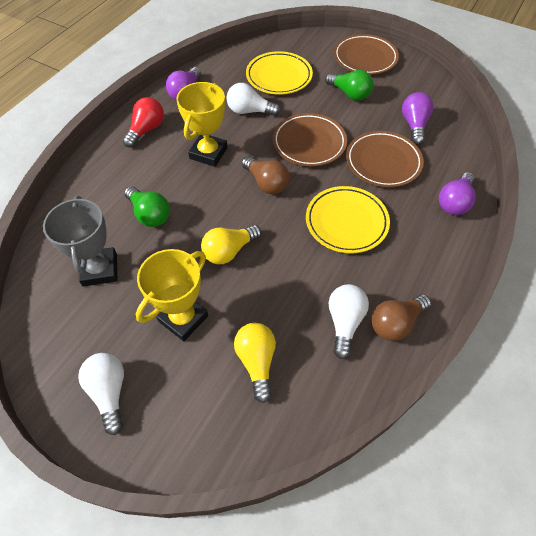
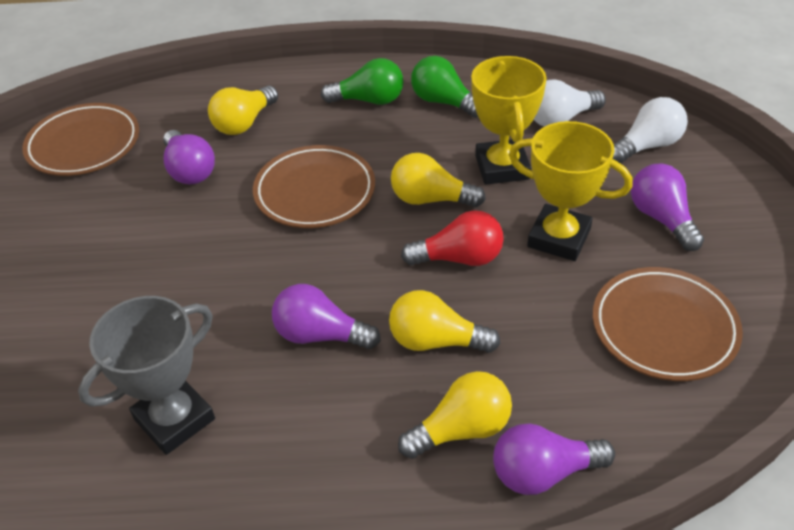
brown light bulb: [242,156,289,194] [371,294,431,341] = 2 -> none = 0
purple light bulb: [166,67,201,101] [402,92,433,145] [439,172,476,215] = 3 -> [163,130,215,184] [272,284,381,349] [493,423,615,495] [631,164,704,251] = 4
white light bulb: [78,353,124,435] [226,83,280,116] [329,284,369,359] = 3 -> [534,79,606,127] [613,97,688,164] = 2
yellow light bulb: [201,225,261,264] [234,323,276,403] = 2 -> [208,86,278,135] [389,290,500,353] [391,153,486,207] [398,371,512,459] = 4
yellow plate: [246,51,313,95] [306,186,390,253] = 2 -> none = 0

